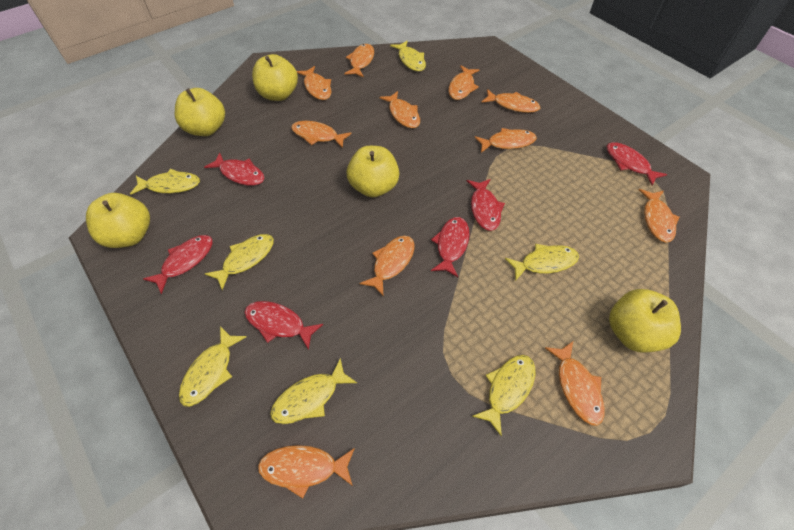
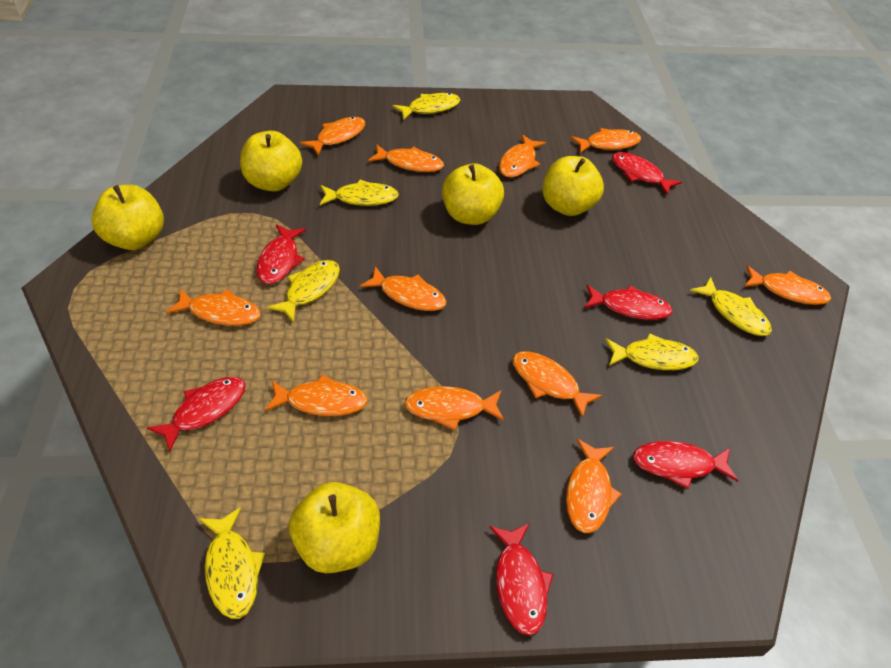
yellow fish: [130,169,200,194] [179,326,247,407] [205,234,274,290] [270,358,357,424] [390,41,426,71] [472,355,535,436] [505,244,579,281] = 7 -> [199,507,265,619] [267,260,340,323] [320,180,399,206] [393,93,460,120] [605,333,699,370] [690,276,772,336] = 6

